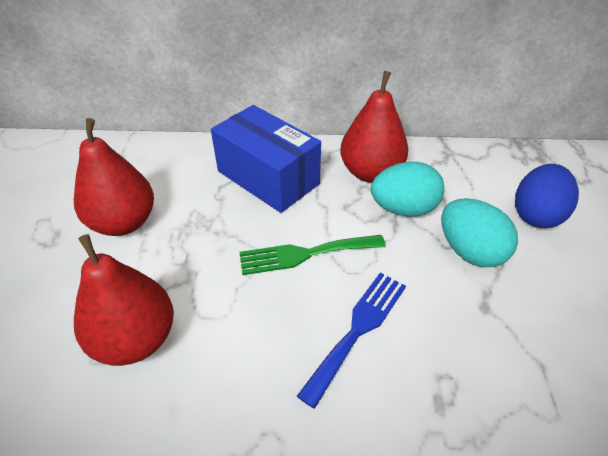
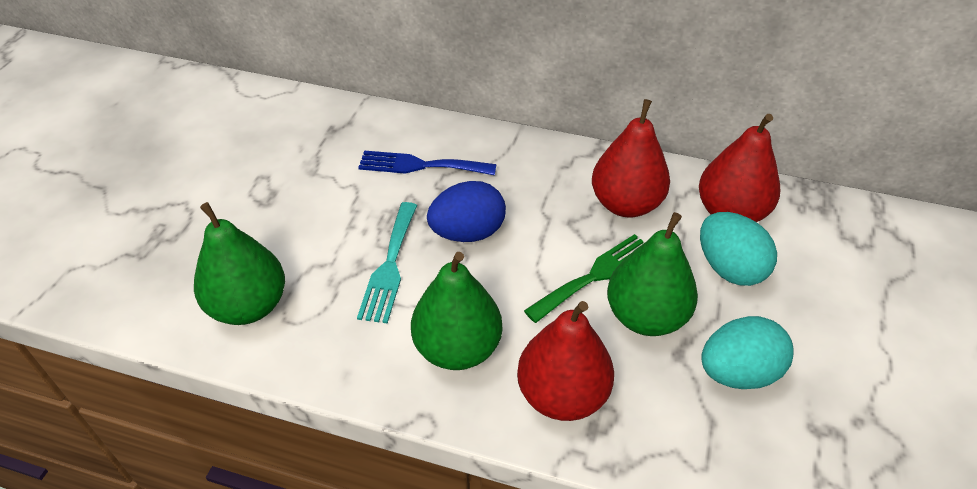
blue box: [211,105,321,213] = 1 -> none = 0
green pear: none = 0 -> [194,202,285,325] [411,252,502,370] [607,212,698,336] = 3
turquoise fork: none = 0 -> [357,202,417,324] = 1

